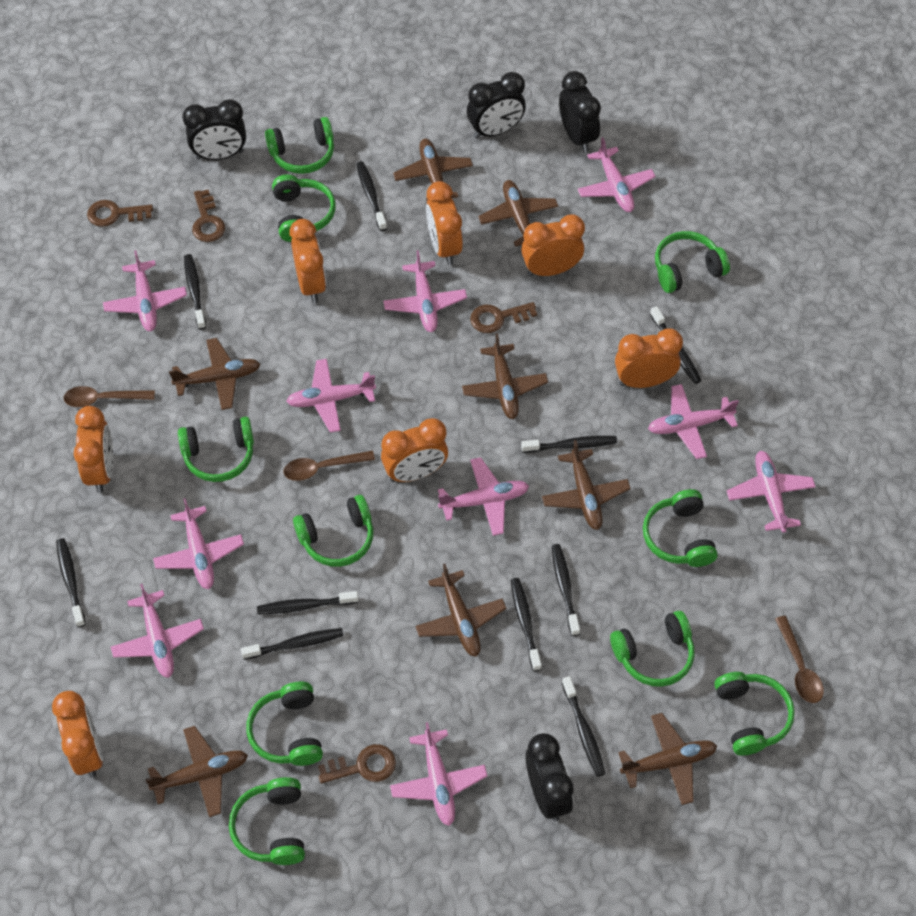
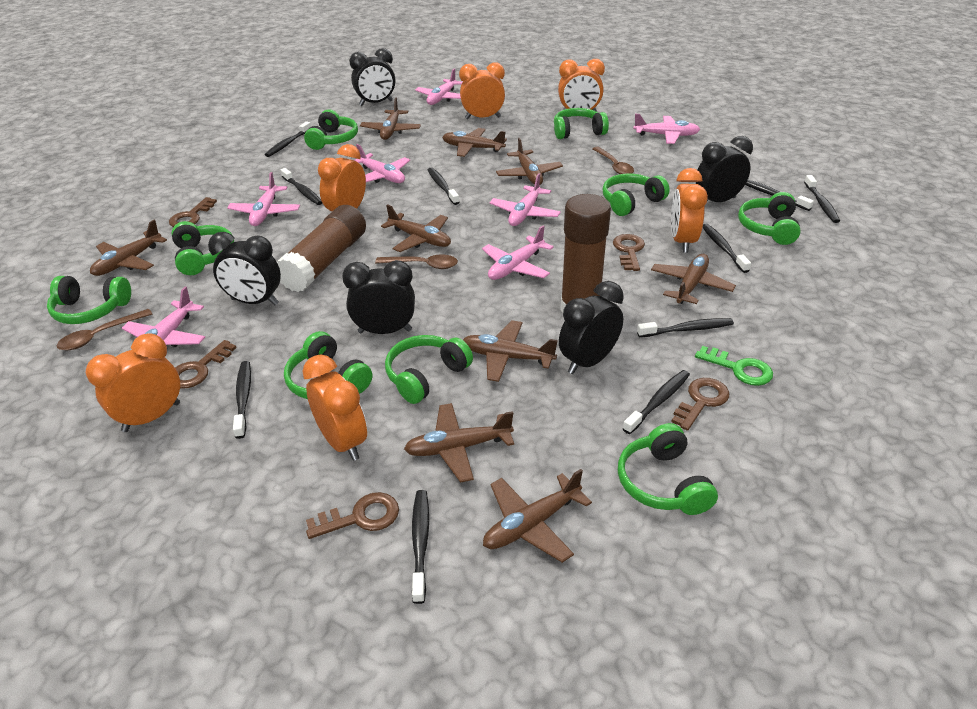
black clock: [182,99,246,160] [467,72,526,139] [526,733,574,821] [559,71,601,153] = 4 -> [208,232,281,305] [342,260,415,334] [349,48,395,106] [559,281,624,374] [696,136,753,202] = 5
brown glue stick: none = 0 -> [277,205,366,292] [560,194,611,312] = 2
brown key: [87,200,153,227] [192,190,225,242] [318,744,396,784] [470,302,537,333] = 4 -> [169,197,217,227] [175,340,237,389] [306,492,399,539] [613,234,645,271] [671,378,729,431] = 5
brown plane: [145,726,248,817] [169,338,260,410] [393,139,473,201] [415,564,507,657] [462,333,548,419] [478,180,558,246] [542,440,631,530] [618,713,717,805] = 8 -> [90,220,167,276] [360,98,421,140] [381,204,451,252] [404,403,514,483] [442,128,507,157] [463,320,558,382] [483,469,592,563] [496,138,563,185] [651,254,736,304] = 9
green headphones: [178,417,254,482] [229,777,305,865] [246,682,323,766] [265,117,334,174] [272,174,336,242] [293,495,373,567] [610,611,694,687] [643,489,718,567] [655,231,730,293] [714,672,795,755] = 10 -> [47,276,131,324] [172,221,234,275] [284,331,372,399] [304,109,358,150] [385,335,473,404] [554,108,609,139] [603,174,670,216] [618,423,718,515] [738,192,801,245] = 9
green key: none = 0 -> [695,346,773,386] = 1
orange clock: [52,691,103,778] [74,406,113,493] [289,219,326,303] [381,418,448,482] [426,181,463,265] [521,214,585,276] [615,329,683,388] = 7 -> [86,333,180,432] [302,354,367,461] [318,144,366,211] [459,63,505,119] [558,59,605,112] [671,168,708,253] = 6
pink plane: [103,250,187,331] [111,584,204,678] [153,498,244,589] [286,359,376,433] [383,250,467,332] [390,722,487,826] [438,457,529,536] [577,137,656,212] [648,384,739,459] [727,451,816,533] = 10 -> [122,287,205,347] [227,172,300,226] [354,144,410,183] [415,68,462,105] [482,226,554,280] [489,173,561,226] [633,114,700,144] = 7

